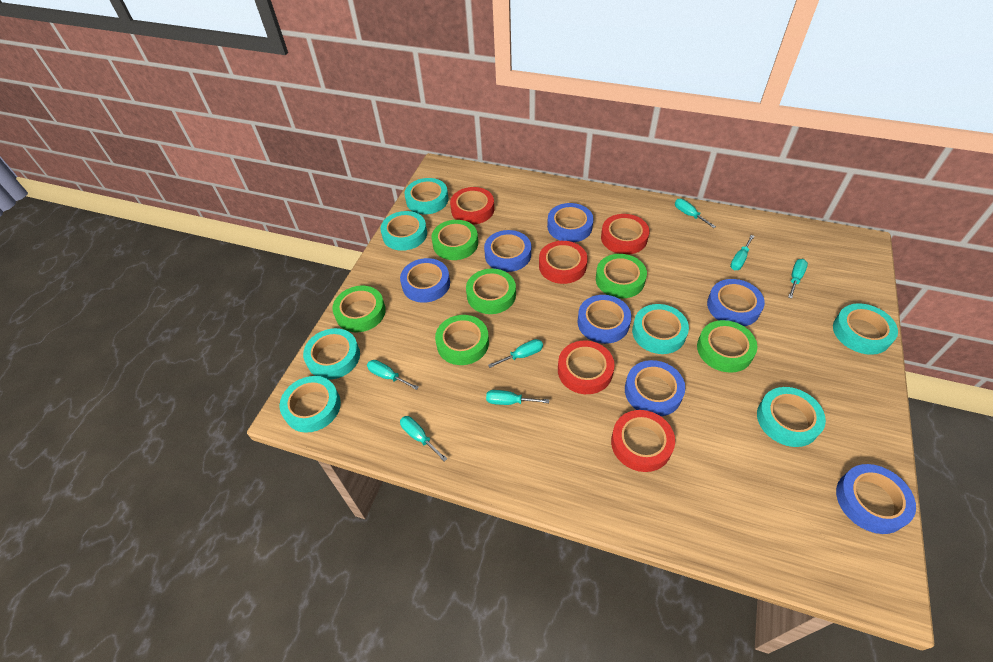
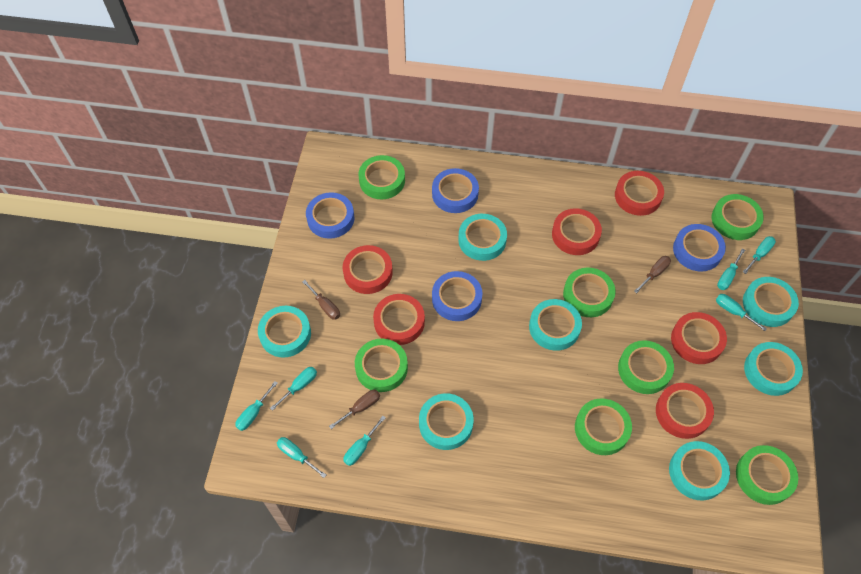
blue tape: [400,258,450,303] [484,230,531,272] [547,203,594,242] [577,295,631,344] [625,360,685,416] [707,279,765,326] [836,464,916,534] = 7 -> [306,192,354,239] [432,168,479,213] [432,271,483,321] [673,224,726,272] = 4
brown screwdriver: none = 0 -> [302,280,340,320] [329,390,380,429] [634,256,671,293] = 3
green tape: [333,286,386,332] [432,220,478,260] [435,315,489,365] [466,269,516,314] [596,254,647,298] [697,320,758,373] = 6 -> [355,339,408,392] [358,155,405,199] [563,268,616,317] [575,399,632,455] [618,340,674,394] [712,194,764,240] [736,445,798,505] = 7
red tape: [450,187,494,225] [539,241,588,284] [558,341,615,394] [601,214,649,255] [611,410,675,472] = 5 -> [343,245,393,294] [373,294,425,345] [552,208,602,255] [615,171,664,216] [656,383,714,439] [671,312,727,364] = 6

